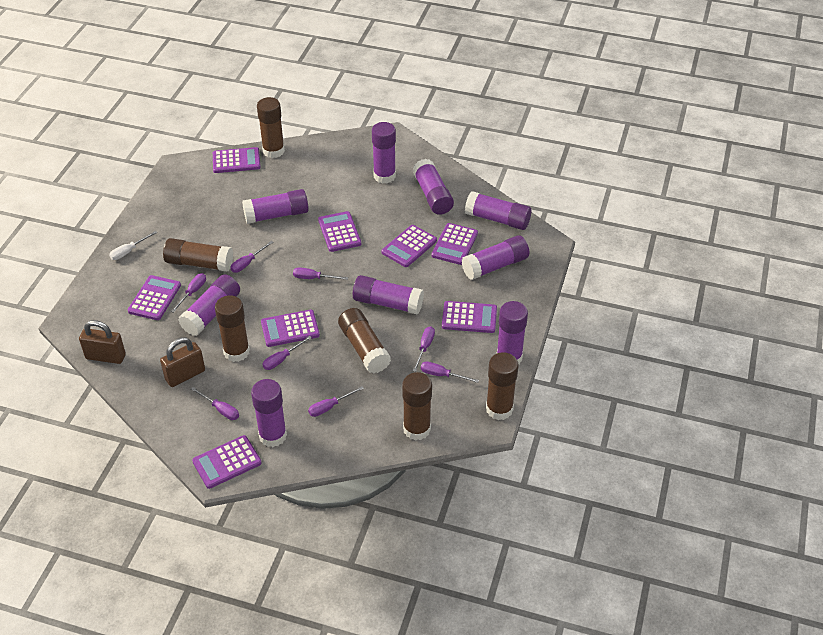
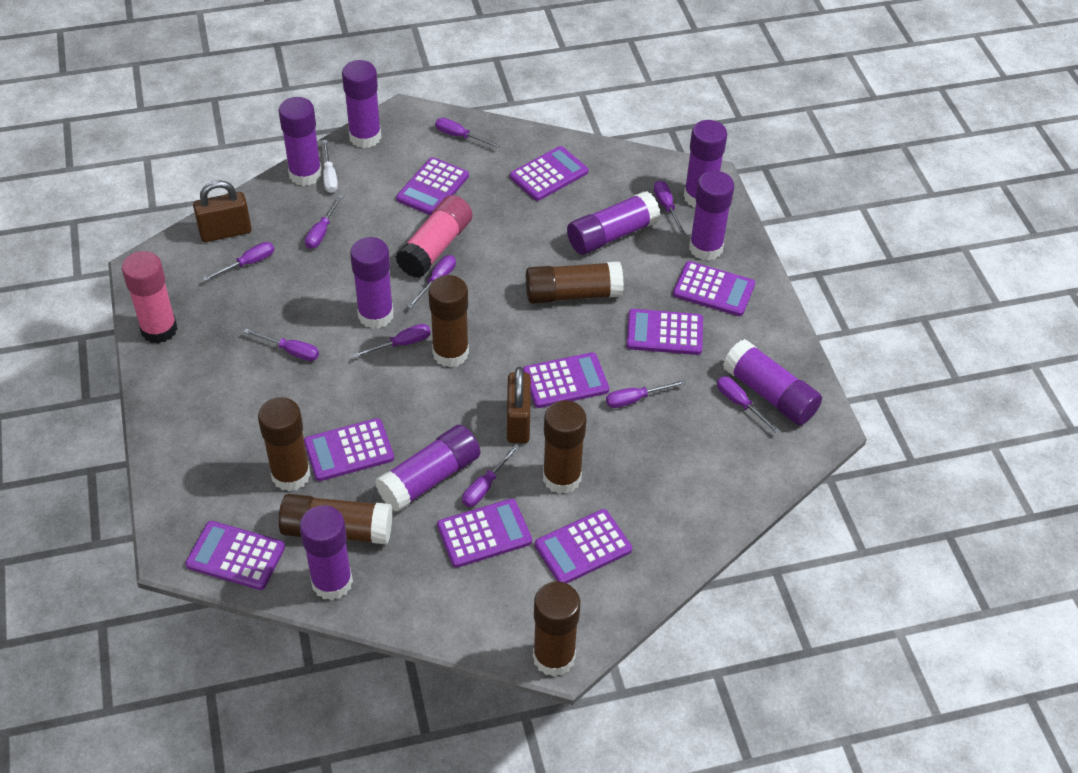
pink glue stick: none = 0 -> [122,251,178,343] [395,195,473,278] = 2
purple calculator: [128,275,181,320] [192,435,262,489] [213,147,261,173] [261,310,320,347] [318,211,361,252] [382,225,437,267] [431,223,478,265] [442,301,497,333] = 8 -> [185,521,285,590] [304,418,394,481] [396,157,469,215] [437,499,532,568] [510,146,588,201] [523,352,609,408] [535,509,632,583] [626,309,703,355] [673,261,755,316] = 9
purple screwdriver: [171,273,206,313] [191,387,239,420] [230,241,273,273] [262,336,312,370] [293,267,348,280] [308,386,364,417] [413,326,435,372] [421,361,479,383] = 8 -> [203,242,274,281] [244,329,319,361] [305,195,344,249] [353,324,431,358] [407,255,456,308] [435,118,500,148] [462,444,520,507] [606,380,686,408] [654,181,686,235] [717,376,780,434] = 10

